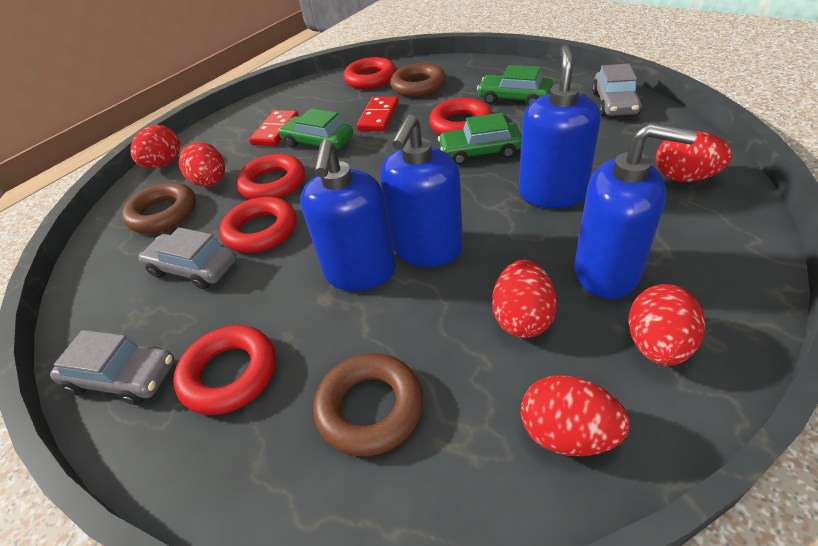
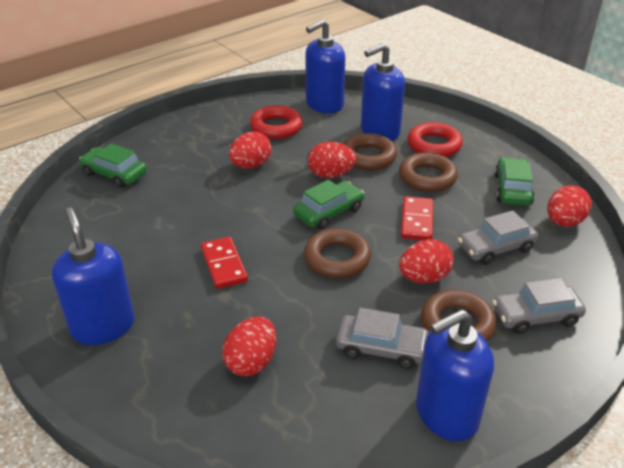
brown ring: [122,182,196,234] [314,353,423,456] [390,63,446,97] = 3 -> [304,228,371,278] [343,133,397,170] [399,153,458,192] [421,290,497,341] = 4
red egg: [130,125,180,168] [179,142,225,187] [492,260,557,338] [521,375,630,456] [629,284,705,366] [656,131,732,182] = 6 -> [222,317,276,376] [229,131,271,168] [308,142,356,178] [399,239,454,283] [547,185,592,227] = 5
red ring: [173,325,276,415] [220,197,296,253] [236,154,305,199] [343,57,396,89] [429,98,493,135] = 5 -> [250,105,303,139] [407,122,463,157] = 2

